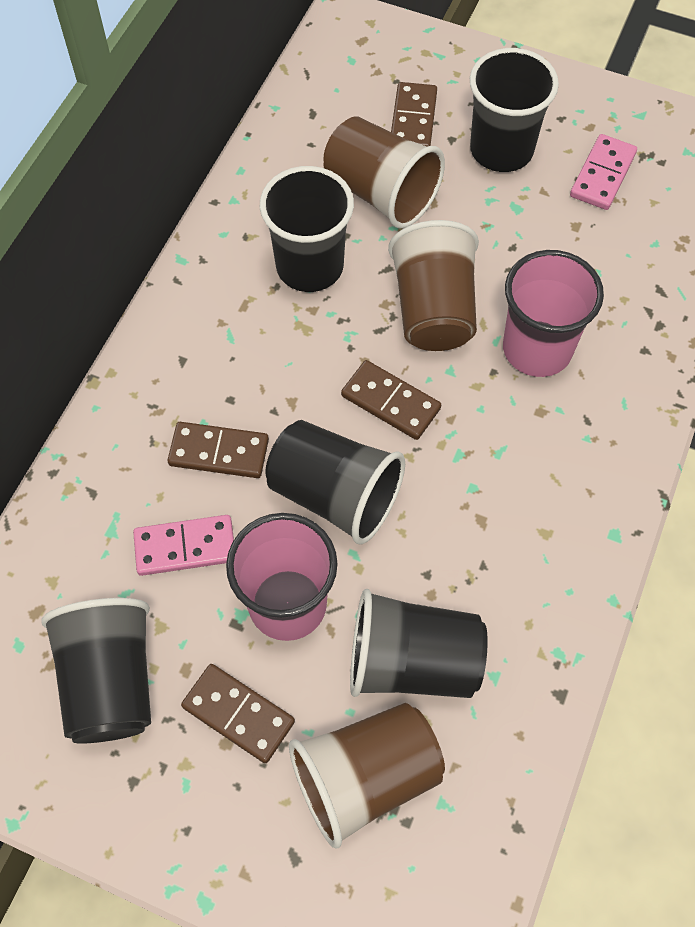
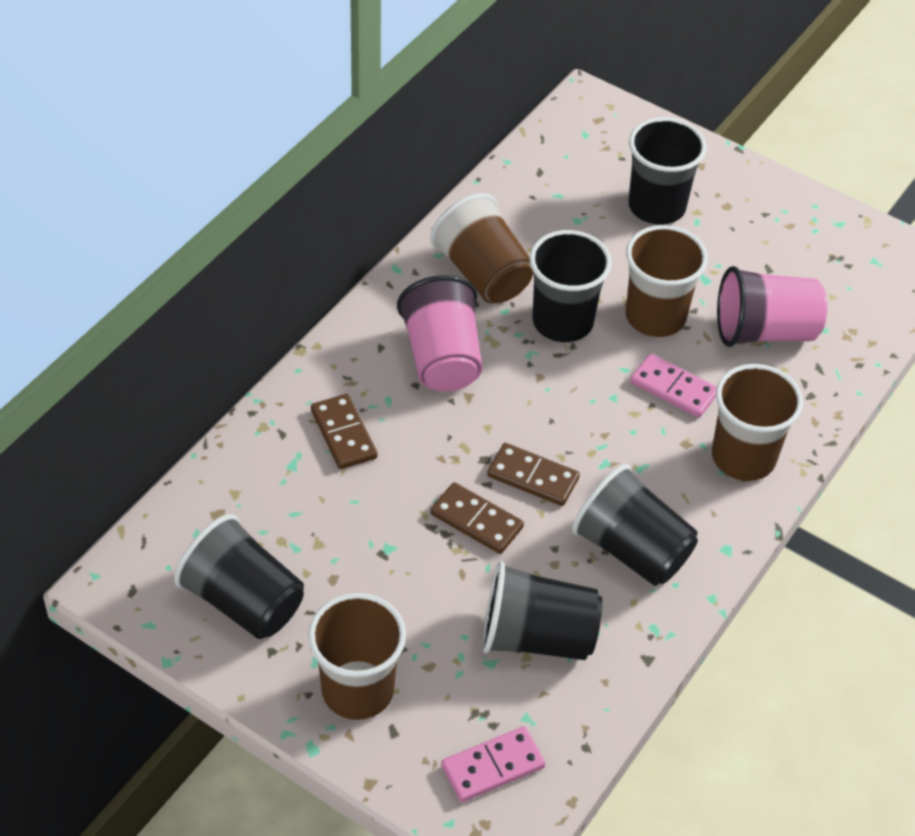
brown cup: [289,703,445,849] [323,116,445,229] [388,220,479,351] = 3 -> [308,593,406,720] [430,193,534,303] [626,225,708,337] [712,364,803,481] = 4
brown domino: [168,422,269,478] [181,664,295,763] [341,360,441,440] [391,82,437,147] = 4 -> [311,394,377,469] [431,482,524,554] [487,443,580,506] = 3

